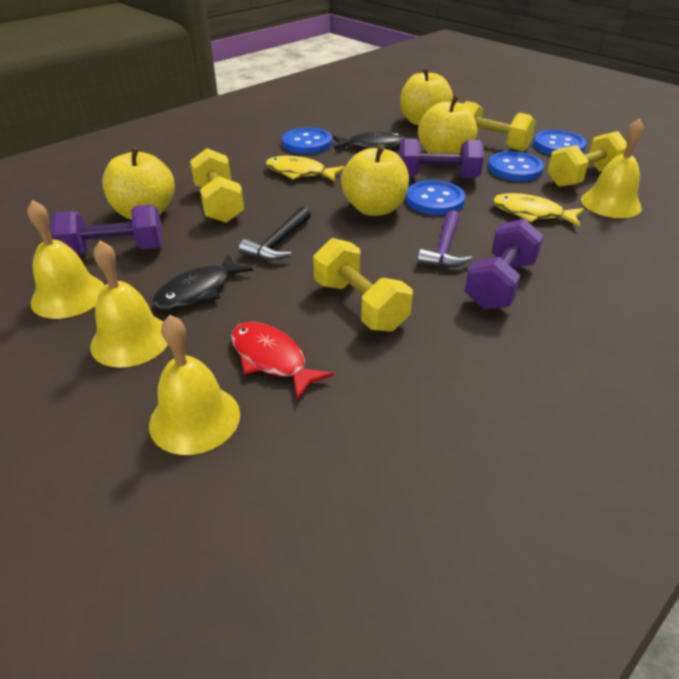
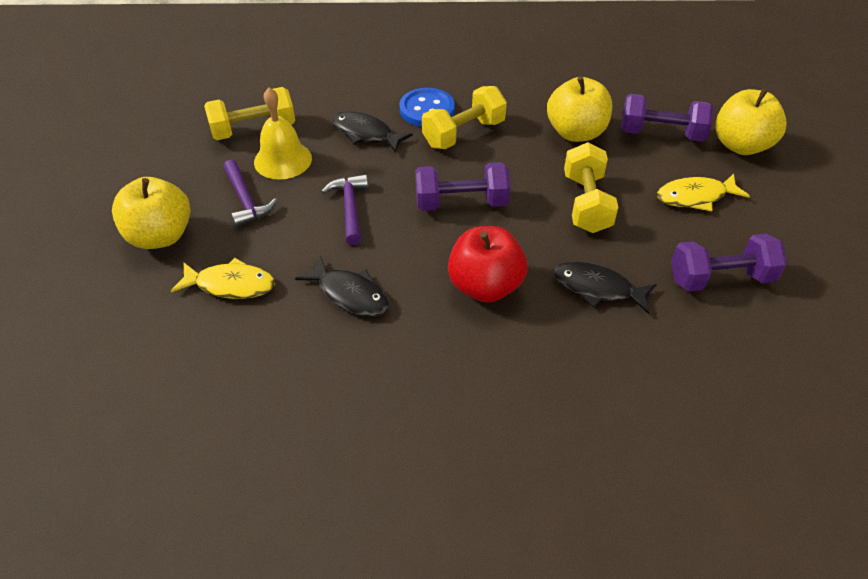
black fish: [152,254,253,310] [333,132,405,149] = 2 -> [295,256,389,317] [332,111,413,153] [553,261,657,314] = 3
black hammer: [239,206,311,261] = 1 -> none = 0
blue button: [282,128,332,154] [406,180,465,215] [488,151,544,181] [533,130,587,155] = 4 -> [399,88,455,127] = 1
purple hammer: [417,210,472,268] = 1 -> [223,160,277,227] [321,174,368,245] = 2
red apple: none = 0 -> [448,226,527,303] = 1
red fish: [231,322,334,401] = 1 -> none = 0
yellow apple: [102,147,175,220] [341,145,409,216] [400,67,453,125] [418,96,477,154] = 4 -> [112,177,190,249] [547,76,612,142] [715,88,787,155] = 3
yellow bell: [27,200,105,319] [90,241,168,368] [149,315,240,455] [581,118,644,218] = 4 -> [254,88,312,180] = 1
yellow dumbbell: [190,148,244,223] [313,238,413,332] [463,101,536,151] [547,131,627,187] = 4 -> [204,87,295,140] [422,86,507,149] [564,142,618,233] = 3

